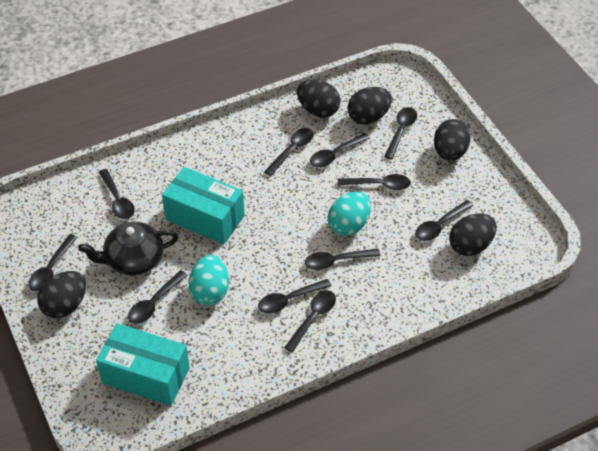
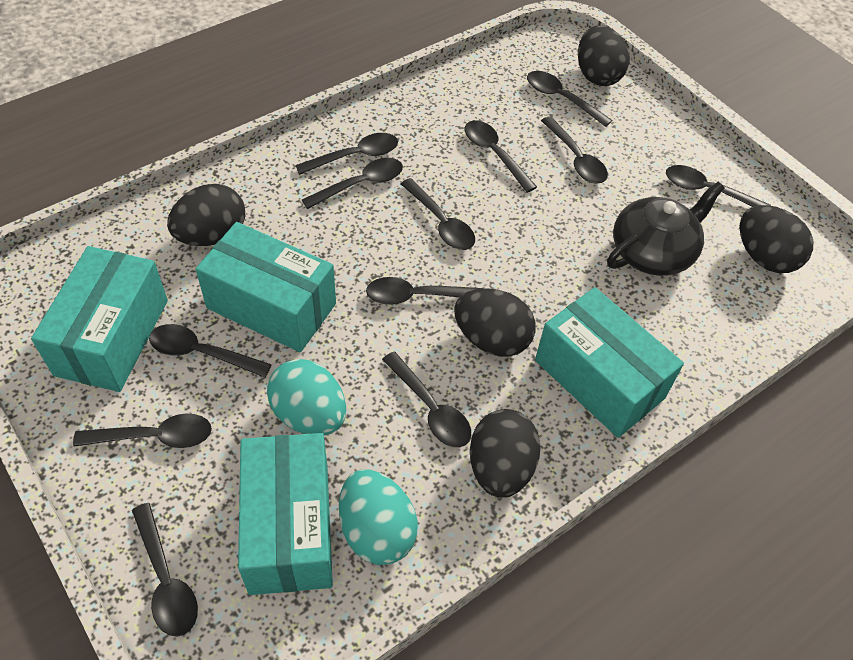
black spoon: [28,234,77,292] [99,169,135,219] [128,270,187,324] [258,279,332,314] [264,128,313,176] [284,290,336,353] [305,249,380,270] [310,133,370,167] [338,174,411,190] [384,107,417,159] [415,200,473,241] = 11 -> [73,414,212,448] [132,503,198,637] [149,324,272,377] [295,133,398,175] [302,158,403,209] [366,277,485,305] [382,352,471,447] [401,178,475,250] [465,120,537,193] [527,71,612,127] [541,116,608,184] [666,165,771,207] = 12
turquoise box: [96,323,190,406] [162,167,245,244] = 2 -> [31,246,168,392] [196,222,336,352] [238,433,333,595] [535,287,684,438] = 4

